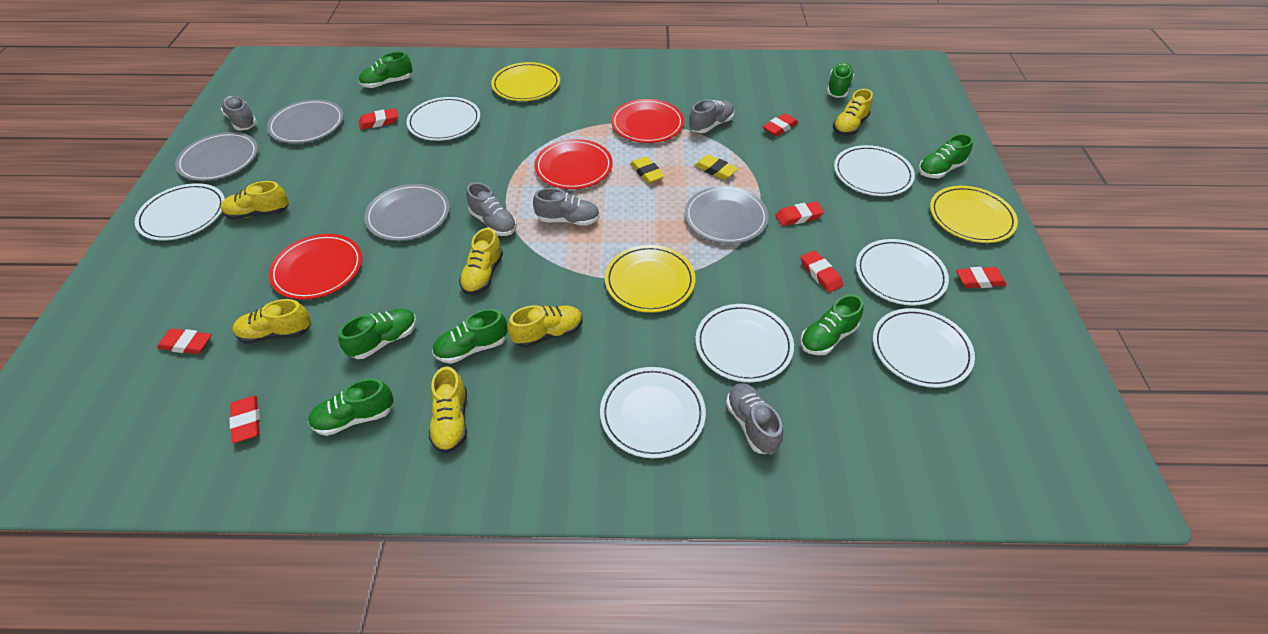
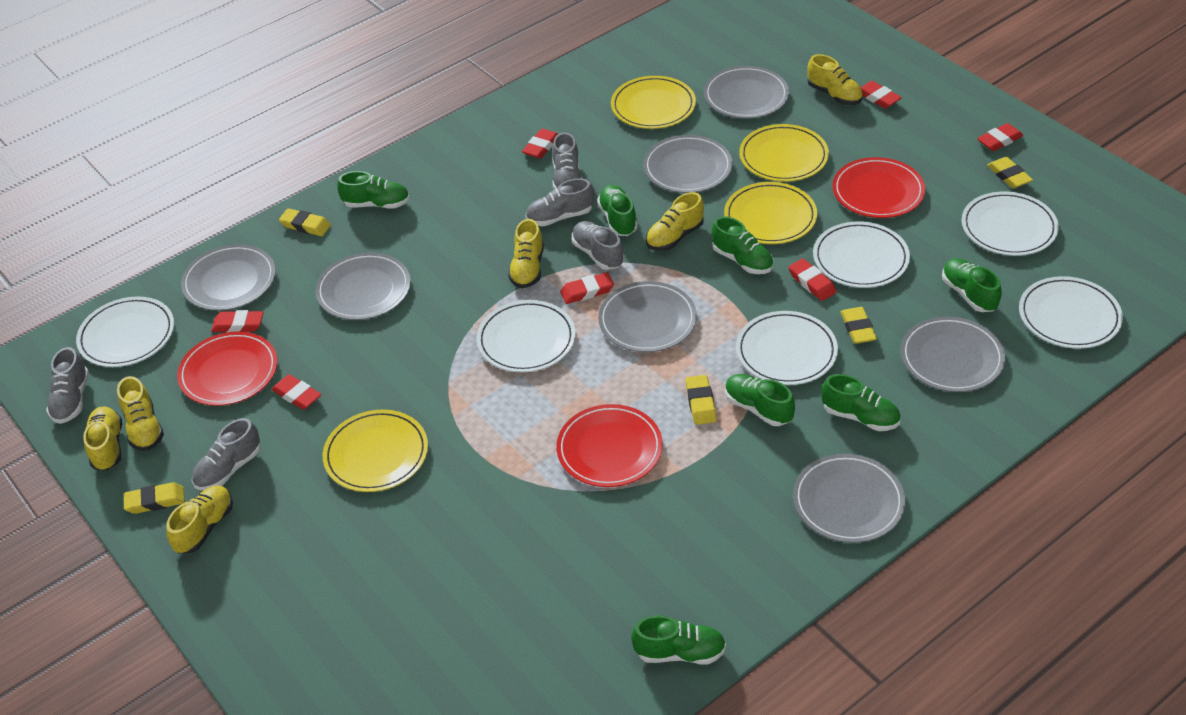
grey plate: [175,132,258,181] [267,99,344,144] [364,184,450,241] [685,186,769,244] = 4 -> [181,244,276,311] [315,253,411,320] [598,281,697,352] [643,135,732,193] [704,66,789,119] [793,454,905,543] [901,316,1005,392] = 7
white plate: [135,183,225,240] [406,97,481,141] [600,367,706,458] [695,304,794,382] [834,145,915,196] [856,239,949,306] [873,308,975,388] = 7 -> [76,296,174,367] [477,300,575,372] [736,311,838,385] [813,221,910,288] [962,192,1059,256] [1019,276,1123,349] = 6
yellow eraser: [630,156,665,184] [694,155,738,180] = 2 -> [123,482,185,514] [279,208,331,236] [686,375,717,425] [840,307,877,344] [987,157,1033,189] = 5
yellow plate: [491,62,560,101] [605,245,695,313] [930,186,1018,243] = 3 -> [323,409,428,492] [611,76,696,129] [724,182,817,244] [739,124,829,182] = 4

